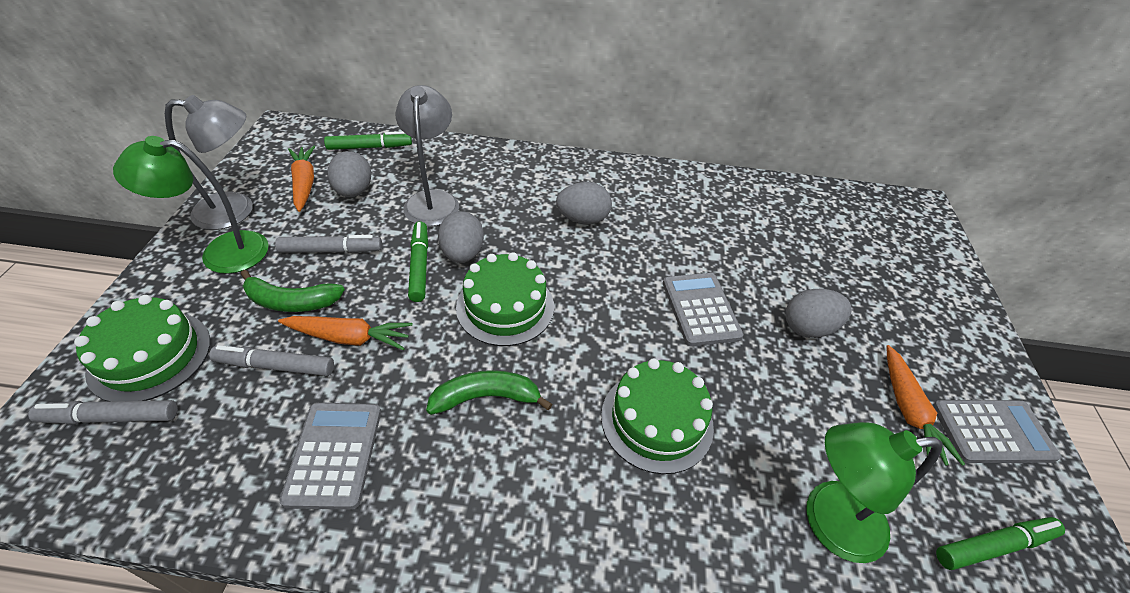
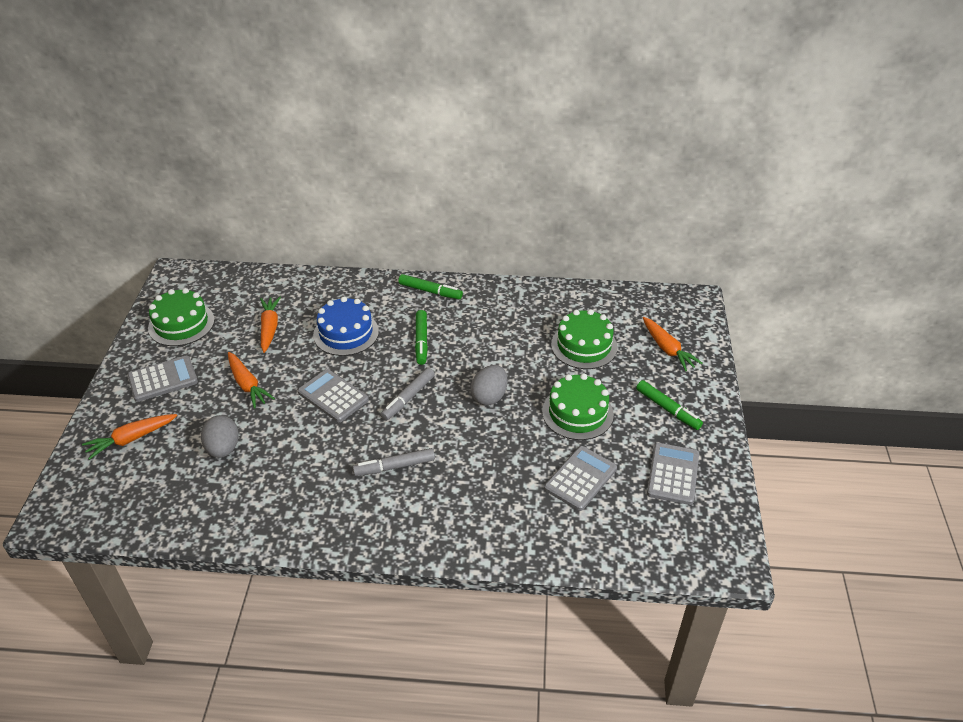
blue cake: none = 0 -> [313,297,379,356] = 1
green banana: [241,270,345,312] [426,370,552,415] = 2 -> none = 0
green lamp: [113,136,269,274] [806,422,943,563] = 2 -> none = 0
grey calculator: [279,403,381,510] [663,273,743,346] [933,400,1061,463] = 3 -> [128,356,198,402] [298,369,369,422] [544,446,617,511] [647,443,699,505] = 4
grey egg: [327,151,372,197] [438,211,484,263] [556,182,612,224] [785,289,852,338] = 4 -> [201,415,239,458] [471,365,508,405] = 2
grey lamp: [165,95,253,230] [395,85,459,226] = 2 -> none = 0
grey marker: [28,400,178,424] [209,345,334,376] [275,235,382,253] = 3 -> [353,448,435,476] [380,367,435,421] = 2
orange carrot: [278,316,413,350] [288,146,315,212] [886,345,965,466] = 3 -> [82,414,177,460] [228,352,275,408] [260,297,281,353] [643,317,702,371] = 4

